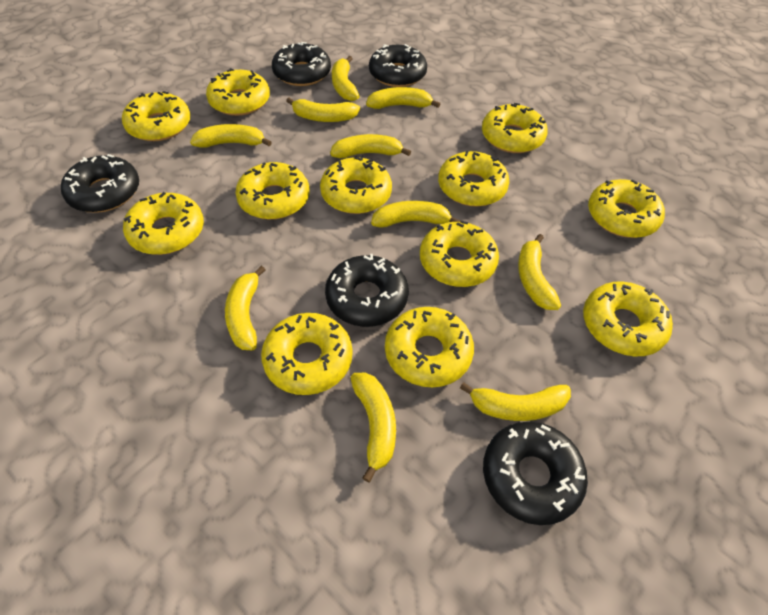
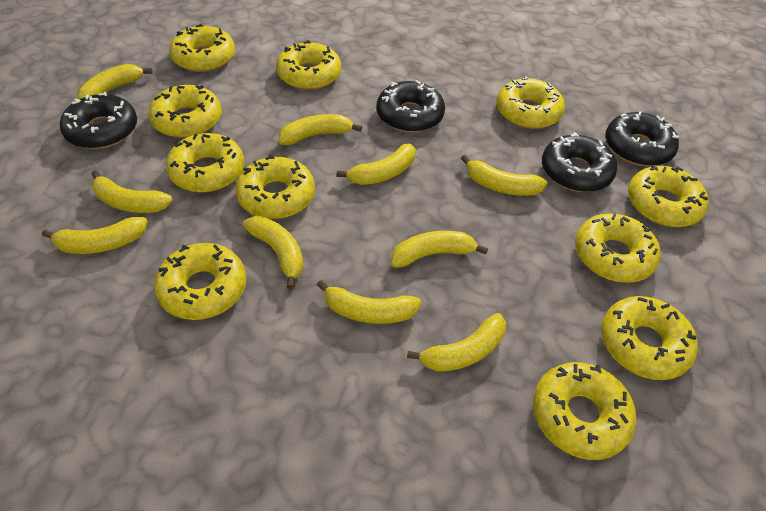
black donut: [61,154,139,213] [272,42,331,86] [325,254,409,327] [369,44,427,87] [483,422,588,525] = 5 -> [60,92,137,149] [377,80,445,133] [542,132,617,192] [605,111,679,166] = 4
yellow donut: [122,91,190,141] [123,192,204,255] [206,68,270,116] [236,162,309,219] [261,313,353,395] [320,156,392,214] [385,307,474,387] [420,220,499,287] [438,151,509,207] [482,103,548,153] [583,281,673,356] [588,179,665,238] = 12 -> [148,85,222,138] [154,243,246,320] [166,133,244,192] [169,24,235,72] [235,154,315,219] [276,40,341,90] [497,76,565,129] [533,362,637,460] [575,213,661,283] [601,296,698,380] [628,165,709,227] = 11

